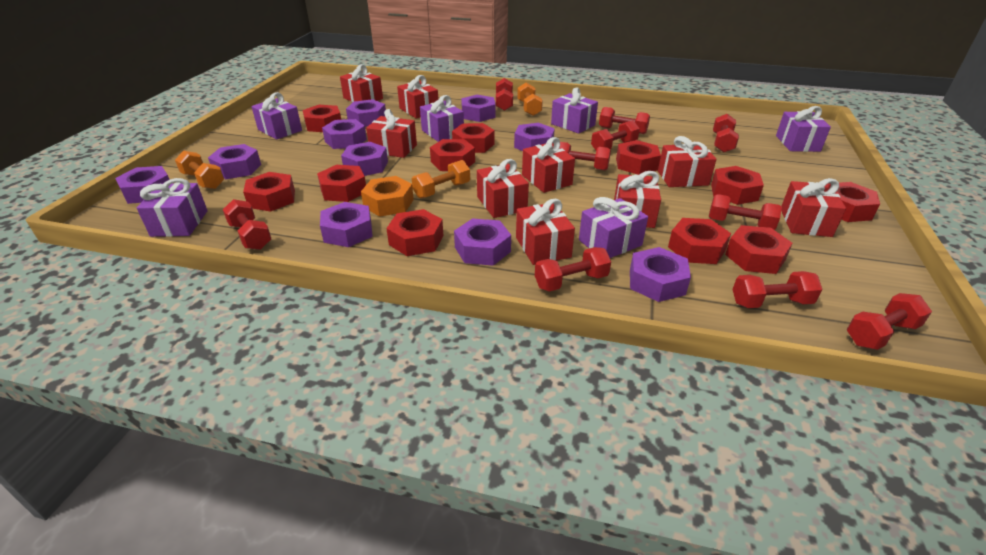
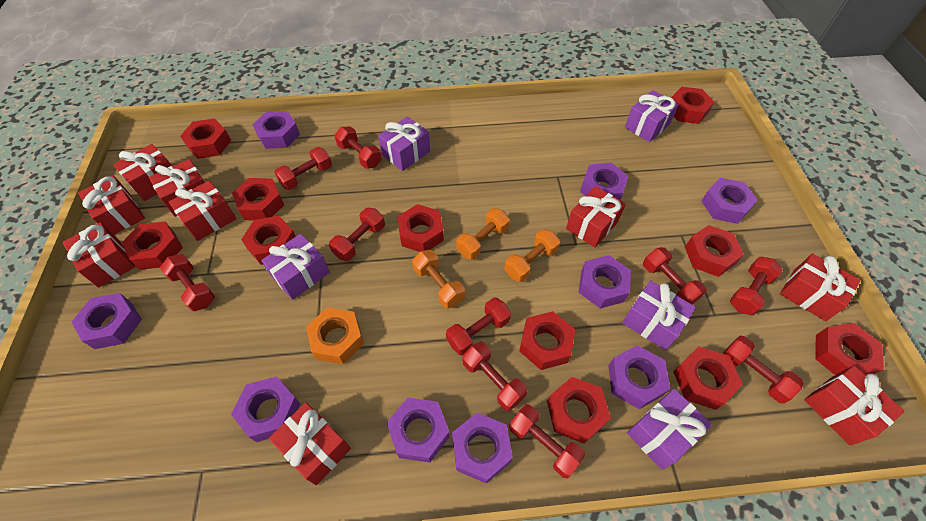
purple gift: [137,178,208,237] [251,92,302,139] [420,95,464,142] [551,87,598,134] [579,197,648,258] [776,106,831,152] = 6 -> [261,234,330,300] [378,117,430,171] [622,280,696,350] [625,90,679,142] [627,389,712,470] = 5
purple nut: [115,166,170,204] [208,144,261,179] [320,202,373,247] [322,119,367,149] [341,142,388,176] [346,99,386,127] [454,218,511,266] [461,95,496,122] [514,123,555,151] [630,247,691,302] = 10 -> [72,293,142,349] [231,377,301,442] [253,111,300,149] [387,398,450,463] [452,413,513,484] [578,255,631,309] [580,163,628,200] [608,345,670,409] [701,178,758,224] = 9

